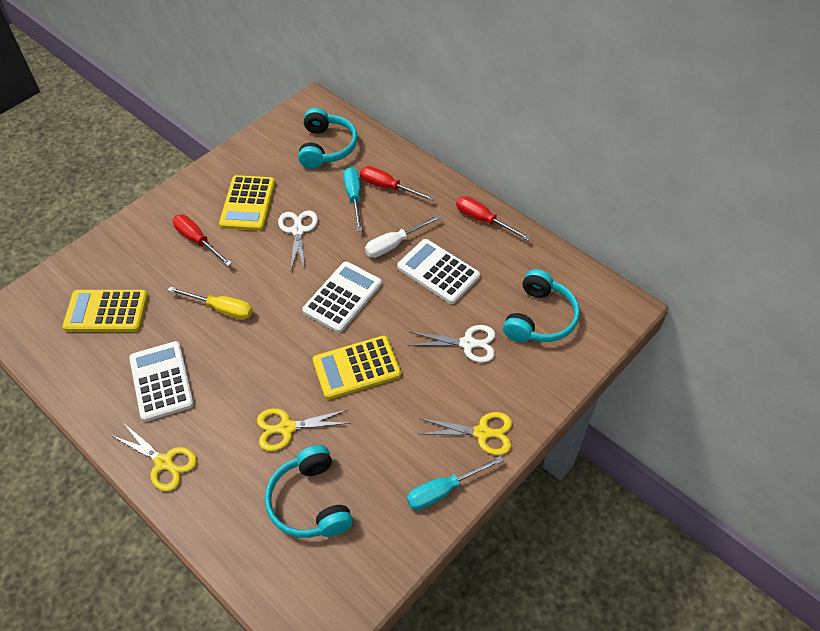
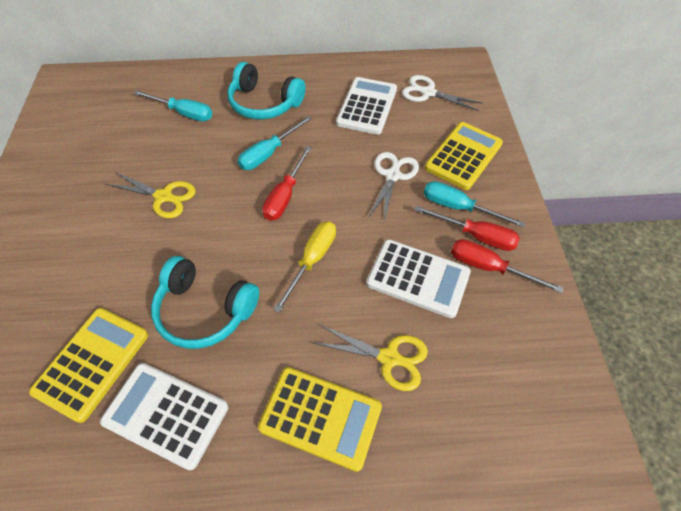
turquoise headphones: [265,445,353,538] [298,108,358,169] [503,269,580,342] = 3 -> [151,256,259,349] [227,62,305,120] = 2
turquoise screwdriver: [344,167,362,231] [407,456,504,510] = 2 -> [134,90,212,121] [238,116,312,170] [423,181,525,228] = 3
white screwdriver: [365,215,441,258] = 1 -> none = 0
yellow scissors: [111,424,197,491] [257,408,350,451] [419,412,512,455] = 3 -> [106,172,196,218] [314,325,428,391] = 2

